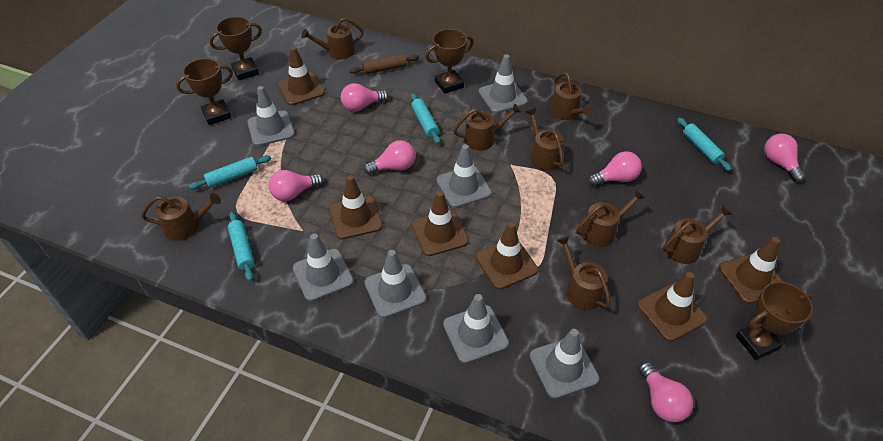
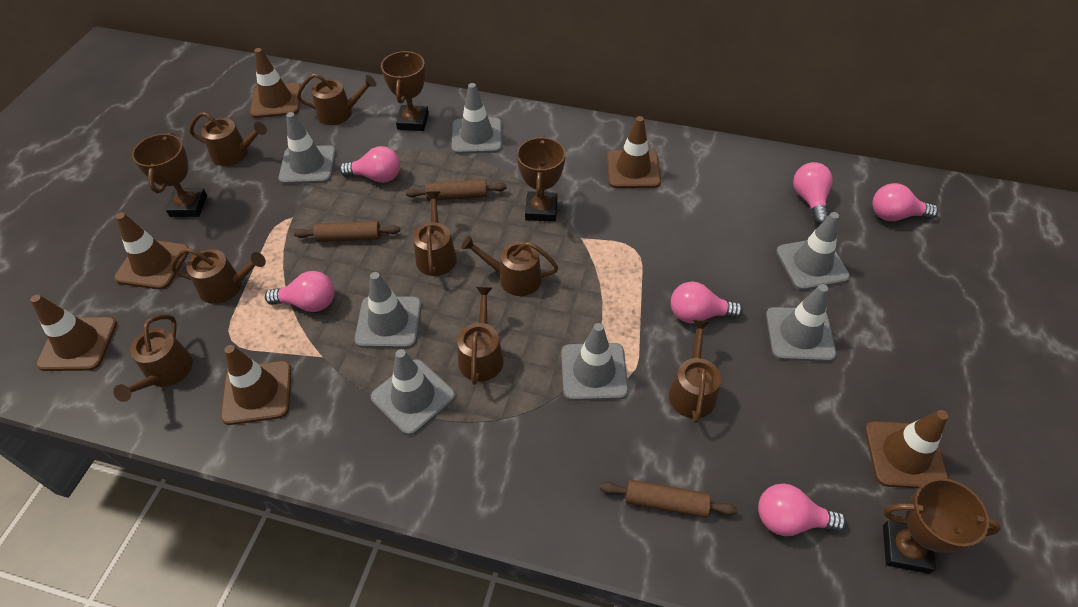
brown rolling pin: [349,54,419,74] = 1 -> [294,221,400,242] [406,179,507,201] [600,480,737,518] = 3
turquoise rolling pin: [189,155,271,189] [228,211,255,281] [411,93,440,144] [677,118,731,171] = 4 -> none = 0

